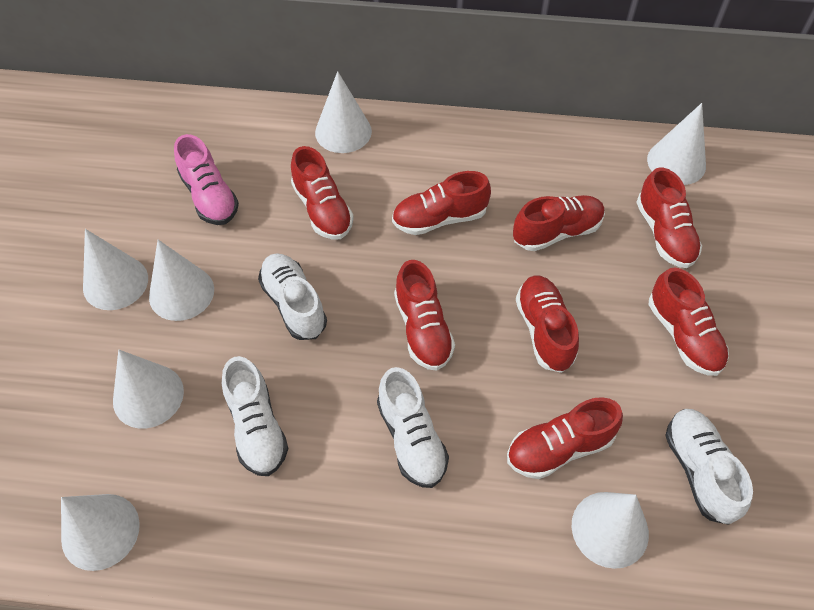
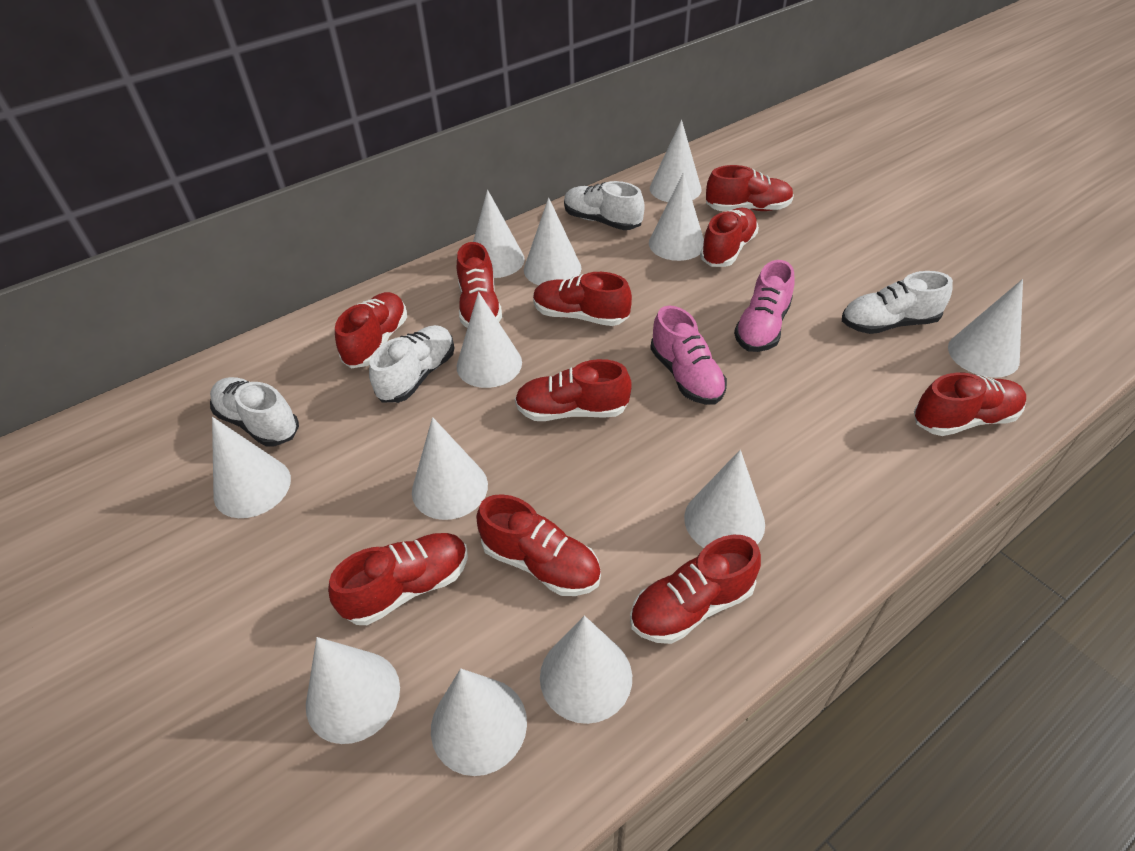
pink shoe: [174,134,239,225] = 1 -> [650,306,727,405] [734,260,795,352] = 2
red shoe: [291,146,354,240] [392,171,491,235] [394,260,455,371] [507,397,623,479] [513,195,605,251] [516,275,579,373] [636,168,702,268] [649,267,729,376] = 8 -> [328,533,468,625] [335,292,407,368] [457,242,502,328] [476,494,601,596] [515,359,632,421] [533,272,632,326] [630,535,761,644] [700,208,759,267] [706,165,794,211] [914,373,1026,436] = 10
white cone: [61,494,140,571] [83,229,148,310] [113,350,184,429] [149,240,214,321] [315,71,372,153] [572,492,649,569] [647,103,706,185] = 7 -> [212,417,291,518] [306,637,400,744] [412,417,488,520] [431,669,527,776] [457,292,522,388] [473,190,525,278] [524,198,581,285] [540,616,632,724] [649,172,704,261] [650,120,702,202] [684,450,765,548] [948,279,1023,378] = 12

